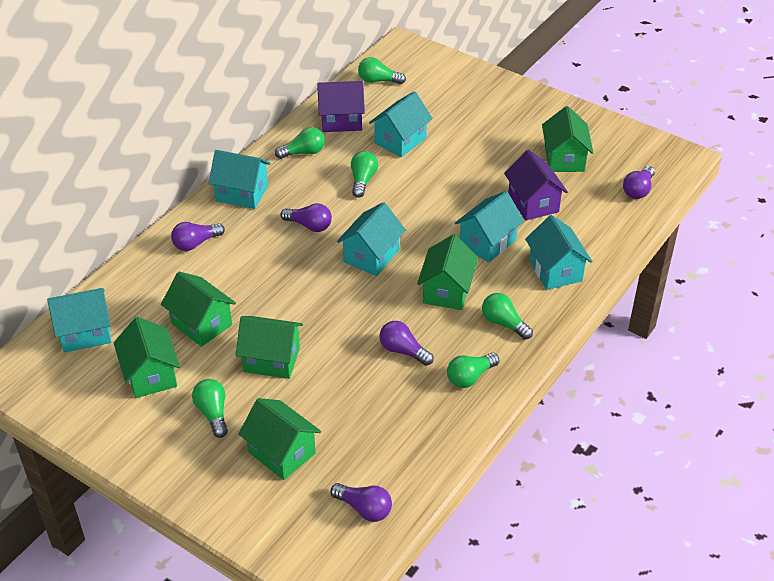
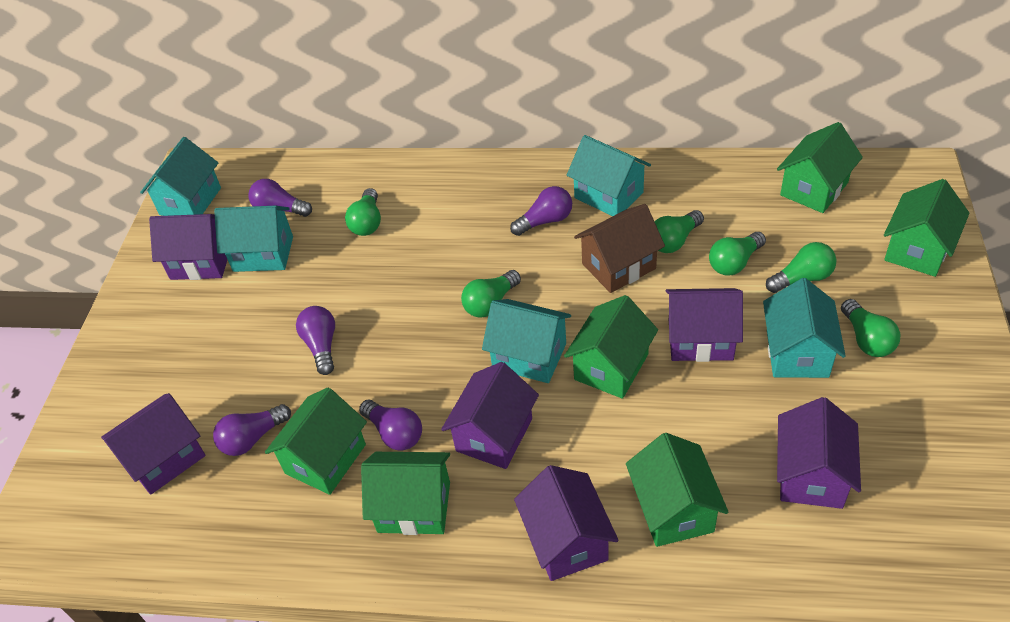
brown house: none = 0 -> [574,204,665,293] = 1
purple house: [317,81,365,132] [504,150,568,220] = 2 -> [101,393,205,495] [149,214,227,280] [441,362,539,469] [514,465,619,581] [666,288,743,362] [777,397,861,509] = 6
turquoise house: [47,288,112,353] [209,150,271,209] [337,202,406,276] [369,91,433,157] [455,191,524,262] [525,215,592,290] = 6 -> [140,137,221,216] [214,206,293,272] [482,299,571,383] [567,135,651,216] [763,278,846,378] = 5

